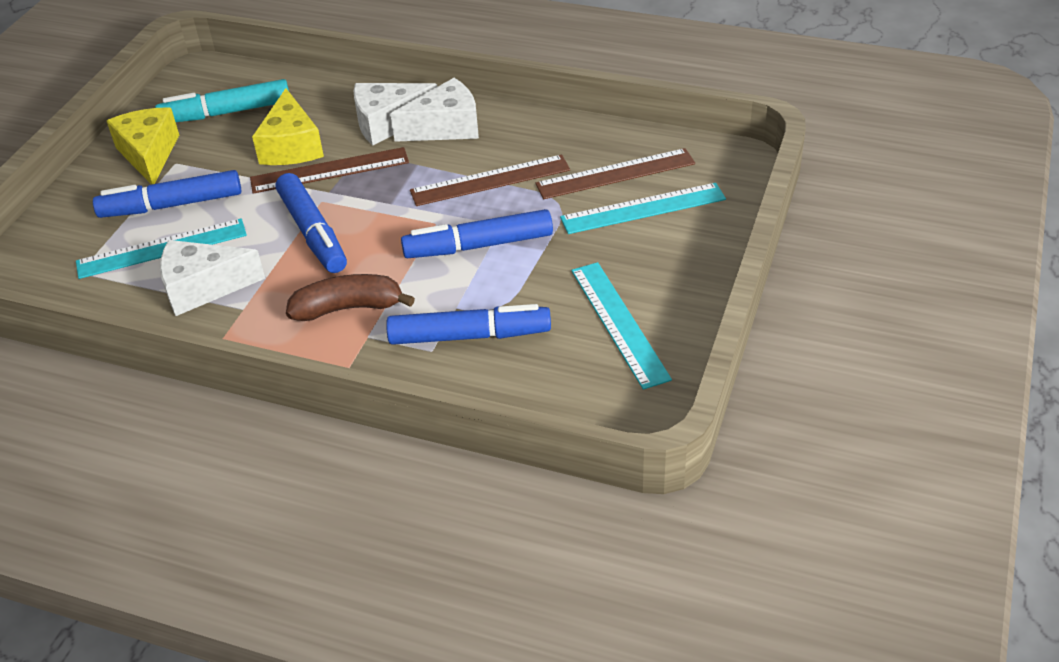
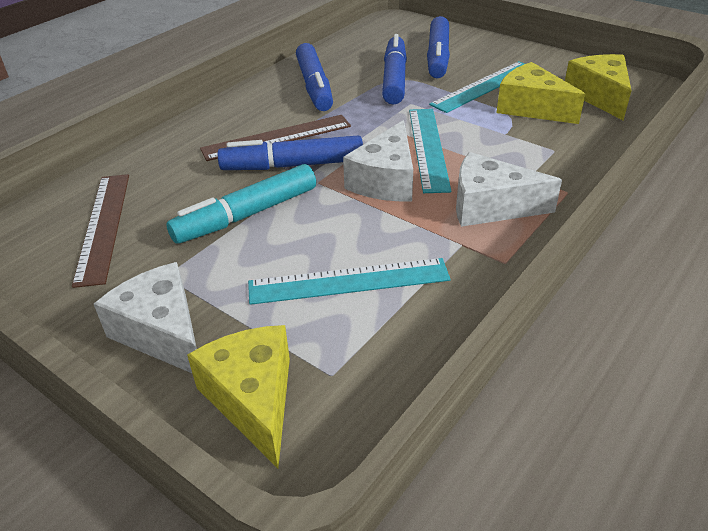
brown banana: [286,274,415,321] = 1 -> none = 0
brown ruler: [250,147,409,194] [410,155,570,206] [535,148,695,199] = 3 -> [72,174,129,288] [200,115,351,161] = 2
yellow cheese: [107,107,179,185] [252,88,324,165] = 2 -> [187,325,290,468] [496,62,585,124] [565,54,631,120] = 3

